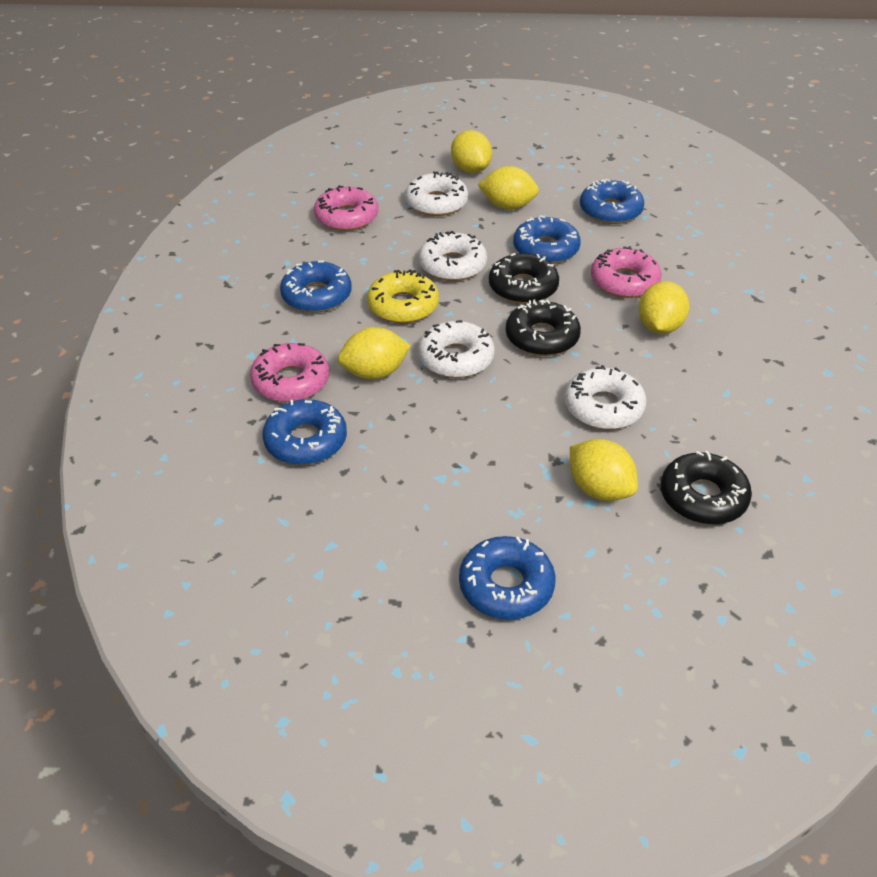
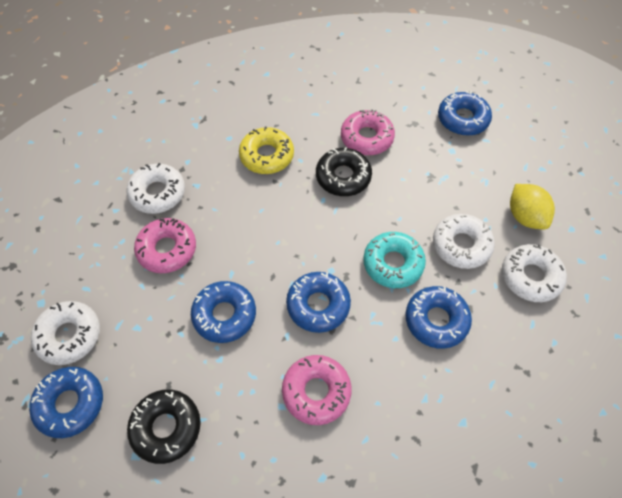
black donut: [489,253,559,304] [506,299,581,356] [661,451,752,525] = 3 -> [127,389,201,464] [316,147,372,196] = 2
turquoise donut: none = 0 -> [363,232,426,288] = 1
yellow lemon: [338,327,411,379] [451,130,492,173] [478,166,539,210] [570,439,638,501] [639,281,690,334] = 5 -> [510,184,555,229] = 1

